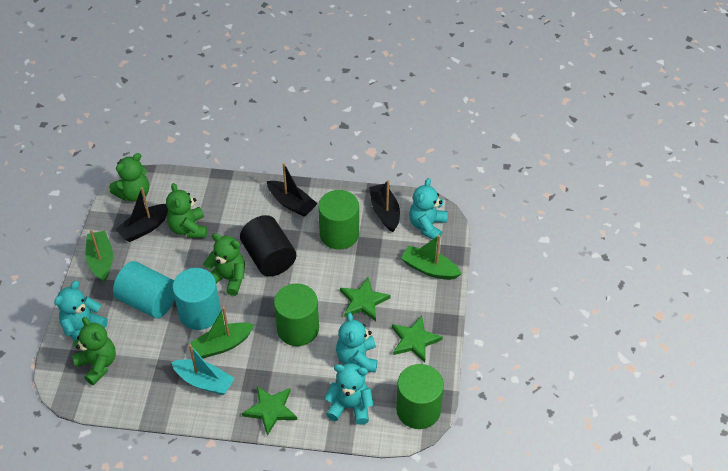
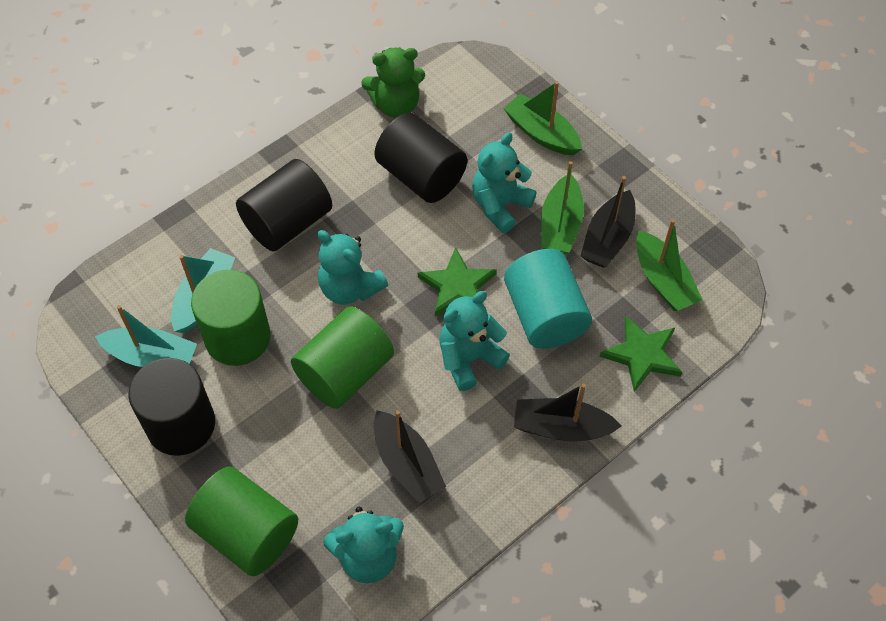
black cylinder: [240,215,296,277] = 1 -> [129,358,215,456] [236,159,332,251] [374,113,467,203] = 3
green star: [242,386,297,436] [340,277,390,321] [392,316,443,363] = 3 -> [418,247,497,317] [600,316,682,392] = 2
green teddy bear: [72,317,116,385] [109,153,149,201] [166,183,207,238] [203,233,245,296] = 4 -> [361,48,425,118] = 1
turquoise boat: [171,344,235,395] = 1 -> [95,305,197,367] [171,248,235,333] = 2
turquoise cylinder: [113,261,175,318] [172,268,221,330] = 2 -> [504,249,592,349] = 1

